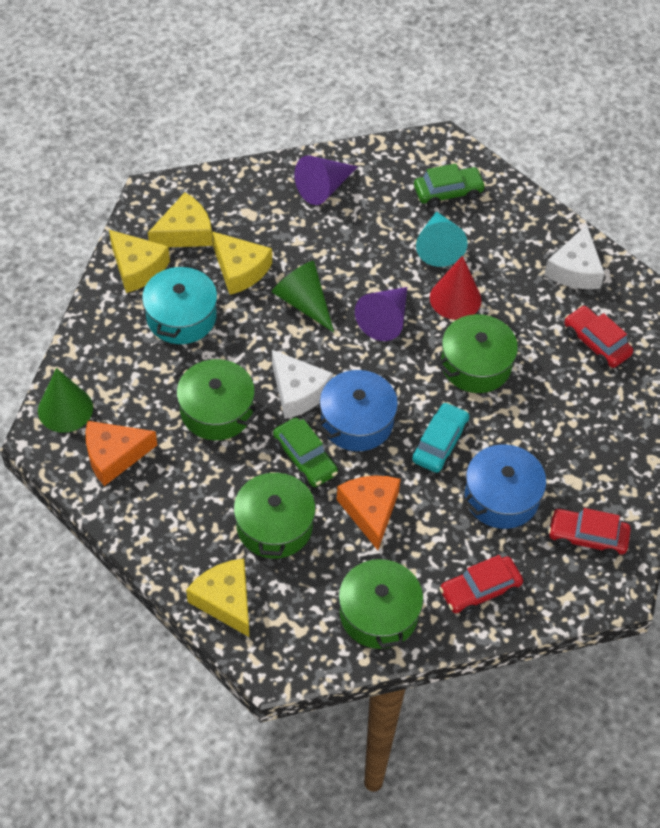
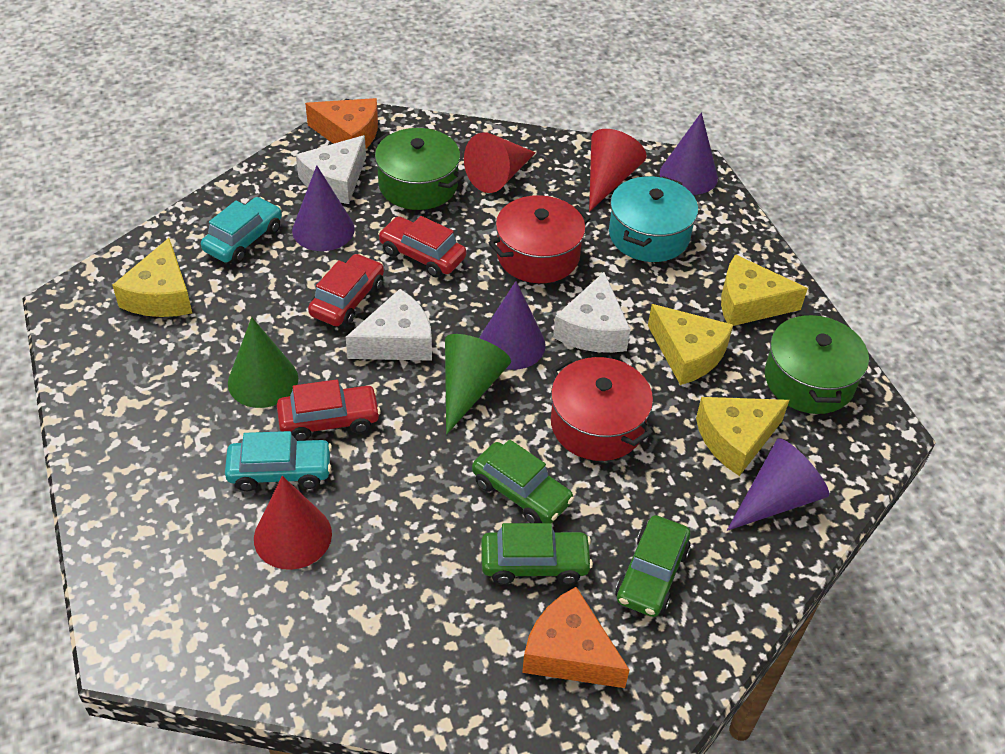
blue pot: [317,370,399,451] [463,445,548,529] = 2 -> none = 0
green car: [273,418,338,487] [414,164,486,208] = 2 -> [472,439,574,523] [481,523,593,585] [615,515,691,617] = 3
green pot: [173,359,259,440] [234,468,316,559] [339,553,423,649] [438,314,520,393] = 4 -> [373,128,464,210] [765,312,869,414] = 2
purple cone: [294,155,358,205] [355,287,407,341] = 2 -> [292,165,355,251] [480,281,546,370] [660,112,718,195] [727,438,829,531] = 4
red cone: [430,256,481,320] = 1 -> [254,476,332,570] [464,132,536,193] [589,129,647,212] = 3
red pot: none = 0 -> [489,195,591,283] [551,357,653,461] = 2
turquoise car: [412,402,469,473] = 1 -> [201,197,282,263] [225,431,332,491] = 2
turquoise cone: [416,211,468,267] = 1 -> none = 0
white cheese: [272,350,333,419] [544,225,605,289] = 2 -> [296,135,366,204] [346,289,432,361] [553,272,631,353] = 3

